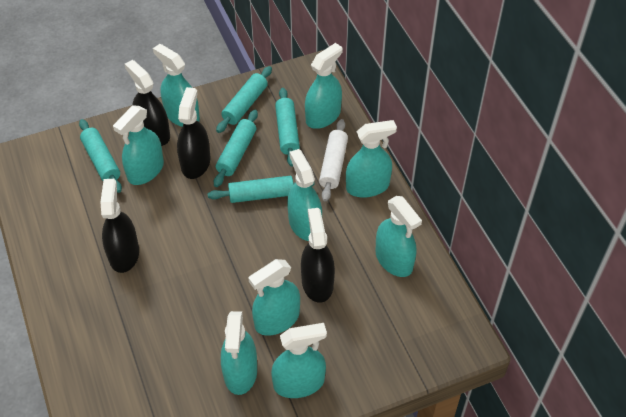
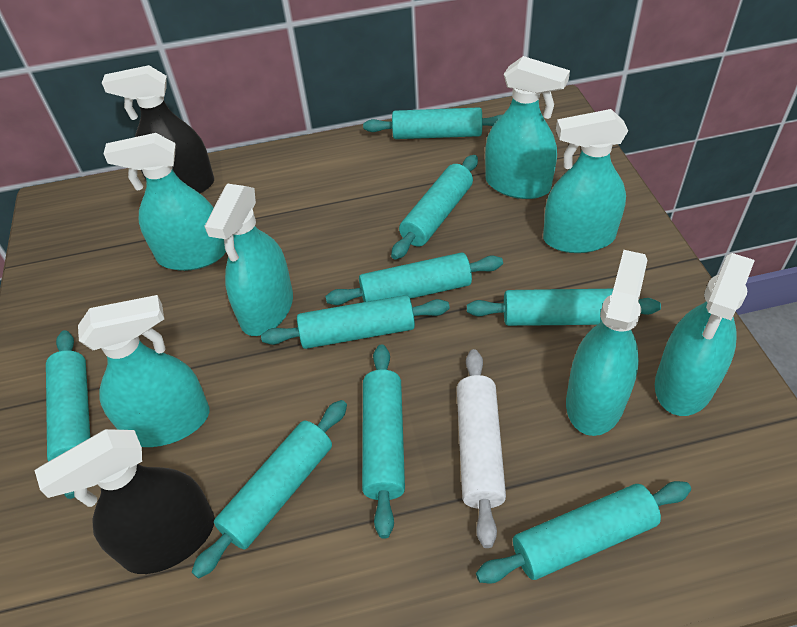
black spray bottle: [100,179,139,273] [124,60,170,146] [177,87,210,179] [301,208,335,303] = 4 -> [35,429,215,574] [102,65,214,193] = 2
turquoise rolling pin: [79,119,122,193] [208,176,315,203] [214,110,258,187] [216,66,272,133] [275,88,300,167] = 5 -> [46,330,90,499] [192,400,347,579] [261,295,450,349] [325,252,503,305] [362,344,405,539] [363,107,502,139] [391,155,478,260] [467,289,661,326] [476,481,691,583] = 9
turquoise spray bottle: [113,105,164,185] [153,44,200,127] [221,311,257,395] [248,259,300,336] [271,323,327,398] [287,149,322,241] [305,43,342,129] [346,120,397,198] [376,196,422,277] = 9 -> [78,295,210,447] [103,133,226,271] [204,184,293,336] [485,56,570,199] [543,109,628,253] [566,250,647,436] [655,253,755,416] = 7

